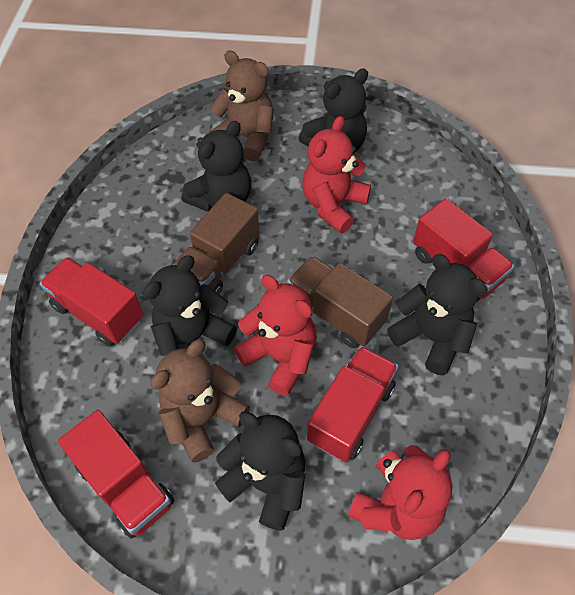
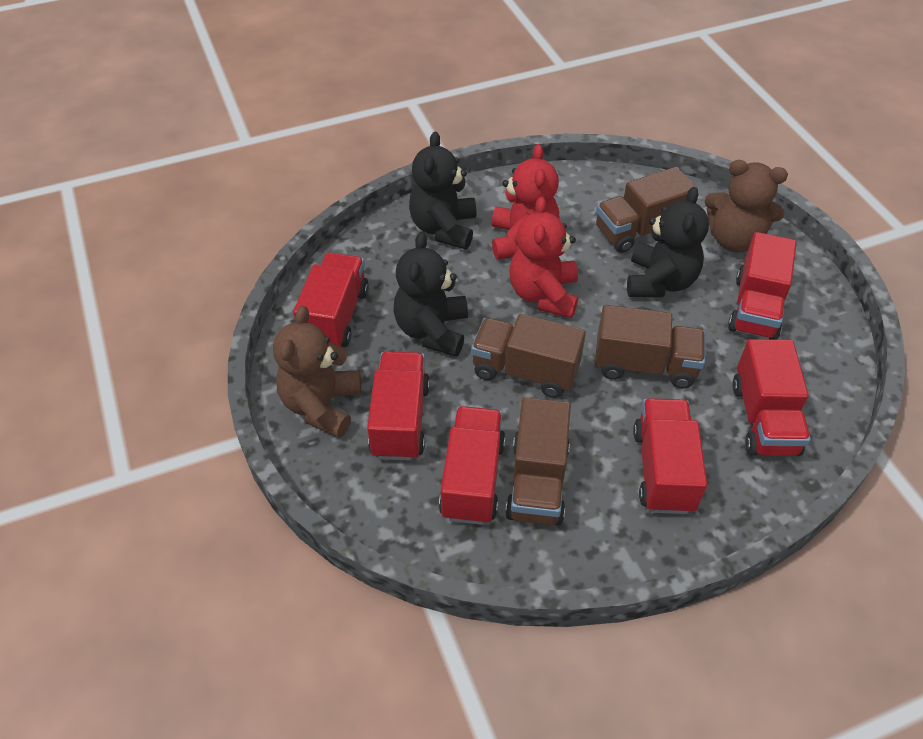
black teddy bear: [143,255,237,356] [182,121,251,212] [215,411,305,531] [299,68,368,154] [387,254,488,375] = 5 -> [394,232,468,357] [409,132,477,250] [627,187,709,297] = 3
brown truck: [173,193,260,294] [287,256,393,348] = 2 -> [471,314,586,398] [505,397,571,526] [595,305,705,389] [596,167,698,253] = 4
red teddy bear: [234,275,317,396] [302,116,371,233] [348,445,452,540] = 3 -> [492,144,559,260] [509,197,578,318] = 2
red truck: [40,257,144,346] [58,410,174,539] [307,346,398,462] [413,198,514,302] = 4 -> [293,252,369,347] [367,351,430,461] [439,406,506,525] [633,398,707,514] [728,232,797,340] [732,339,811,456] = 6

